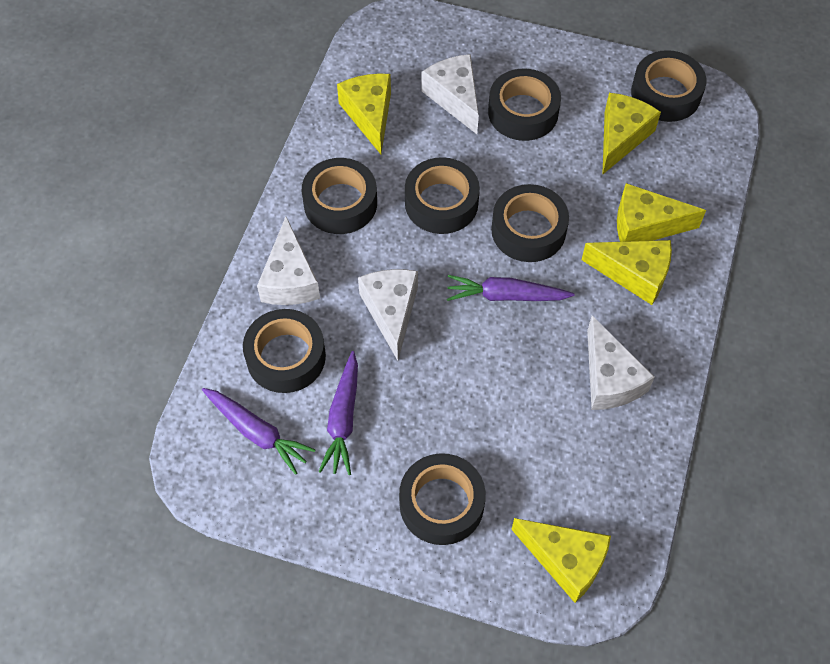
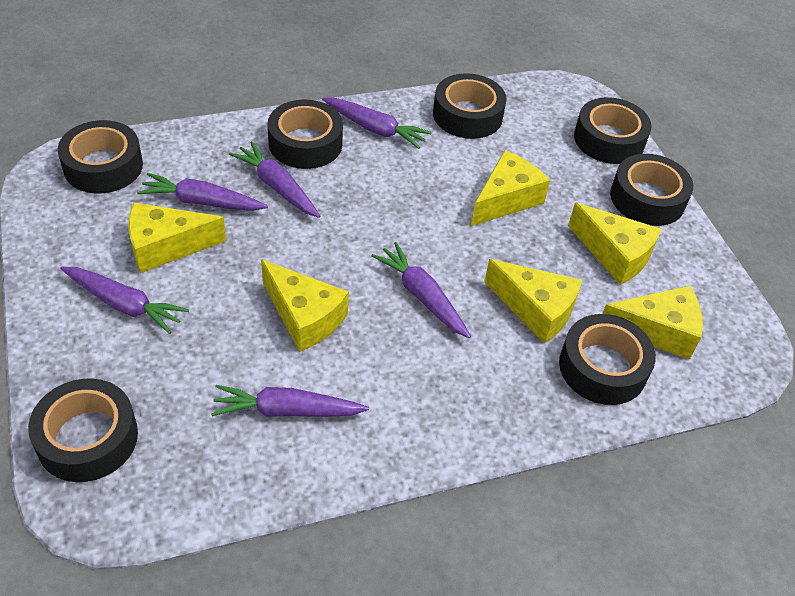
purple carrot: [202,388,315,475] [318,351,358,475] [447,275,574,301] = 3 -> [60,267,189,334] [137,173,268,211] [211,385,369,417] [229,141,320,218] [322,98,432,149] [371,242,471,338] = 6
white cheese: [257,217,320,305] [358,269,418,361] [421,54,479,134] [587,316,655,410] = 4 -> none = 0
yellow cheese: [337,74,391,154] [511,518,611,603] [582,240,672,305] [602,93,661,175] [617,183,706,242] = 5 -> [128,203,226,273] [261,260,349,352] [471,150,550,226] [484,259,582,344] [568,203,661,285] [602,286,703,360] = 6

